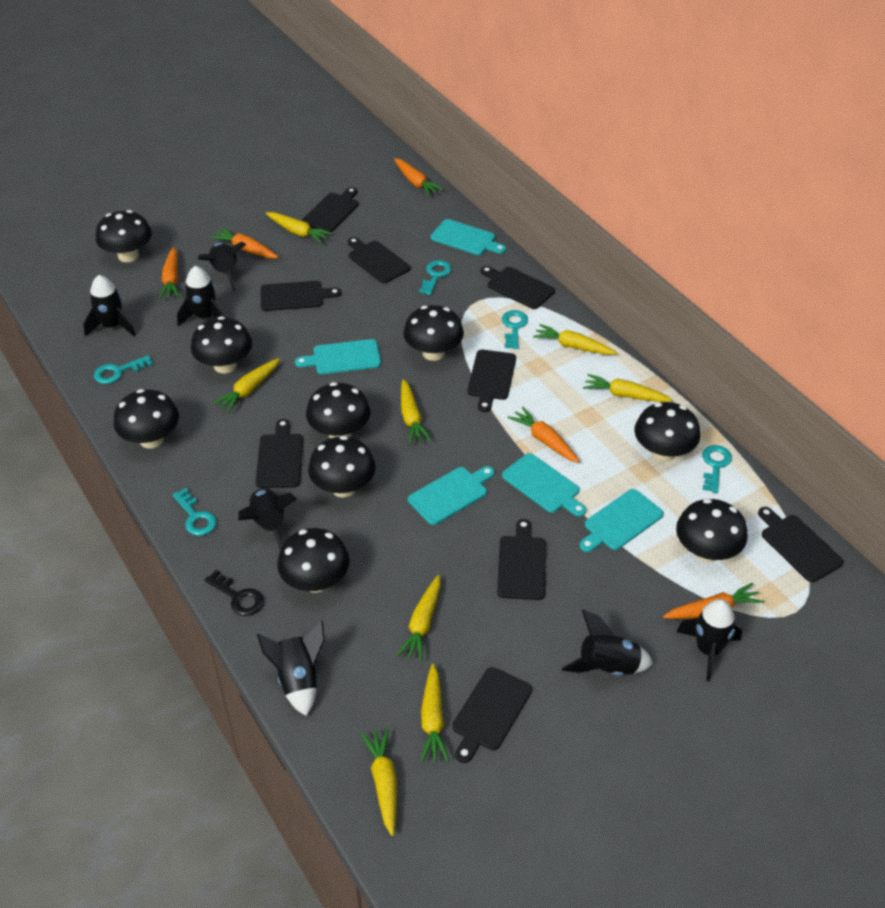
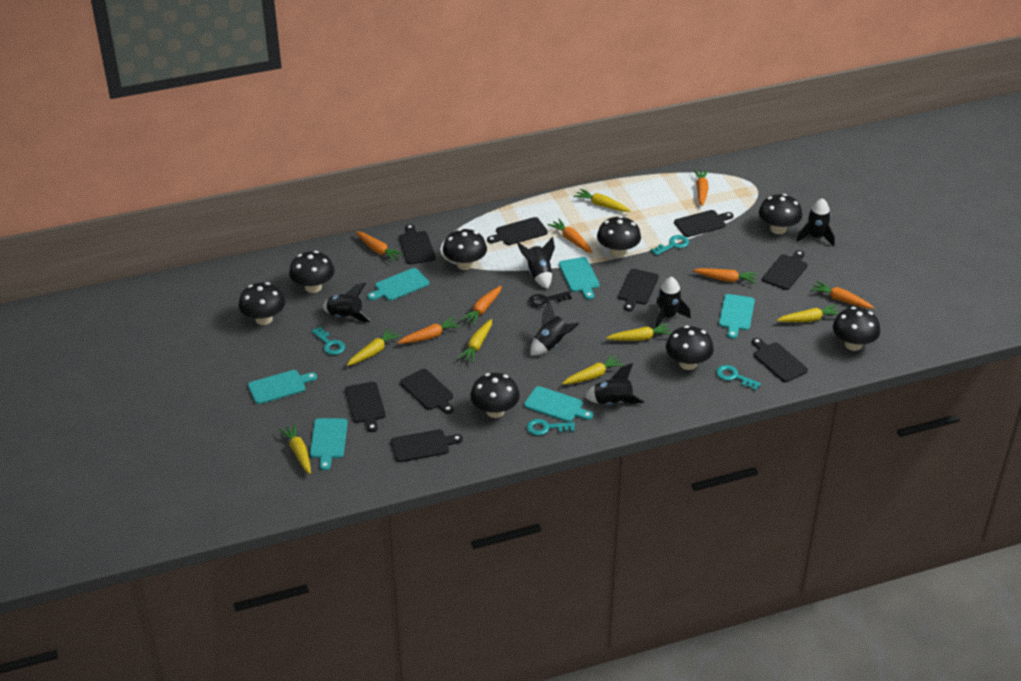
black mushroom: [96,210,152,262] [114,389,179,449] [191,316,252,374] [277,528,350,593] [306,382,370,438] [308,436,376,498] [403,305,464,361] [634,402,700,462] [676,499,748,562] = 9 -> [239,282,285,325] [289,251,335,293] [443,229,487,270] [470,373,520,418] [597,216,641,257] [666,325,714,370] [759,194,802,234] [833,307,880,351] = 8
black rocket: [83,275,136,337] [177,266,224,326] [198,242,246,291] [238,488,297,550] [257,621,324,716] [562,610,653,676] [676,599,742,681] = 7 -> [323,283,372,322] [517,237,555,289] [530,302,579,356] [585,363,644,405] [655,277,691,328] [796,198,835,247] = 6
orange carrot: [159,247,179,299] [210,227,279,258] [394,158,444,196] [507,407,580,463] [663,583,764,619] = 5 -> [355,231,404,262] [398,317,461,344] [460,286,502,325] [548,219,593,253] [693,268,758,283] [694,170,708,206] [811,281,874,308] = 7
turquoise cutting board: [295,339,381,374] [408,466,495,525] [431,219,506,255] [502,453,586,517] [579,489,664,552] = 5 -> [248,370,317,404] [310,418,348,470] [367,268,429,301] [524,386,593,422] [559,257,600,300] [719,294,755,339] = 6
turquoise key: [94,355,153,384] [172,488,217,536] [419,260,452,295] [502,310,528,349] [702,445,732,493] = 5 -> [312,327,345,355] [527,419,575,436] [651,235,689,256] [716,365,761,390] = 4
yellow carrot: [212,358,280,413] [266,212,332,244] [361,728,397,836] [397,575,441,662] [401,379,431,444] [421,664,449,763] [533,324,617,355] [583,374,672,402] = 8 -> [279,424,311,474] [347,328,401,366] [458,319,492,363] [562,355,624,384] [574,189,631,212] [606,324,671,341] [777,304,839,322] = 7

